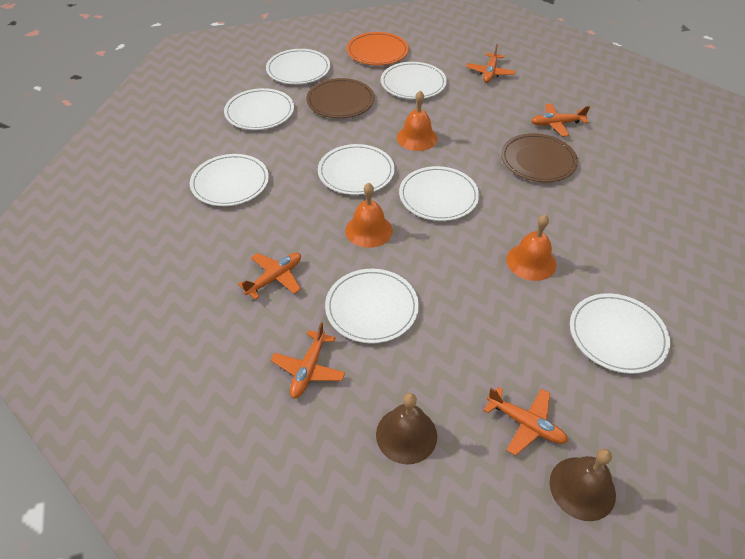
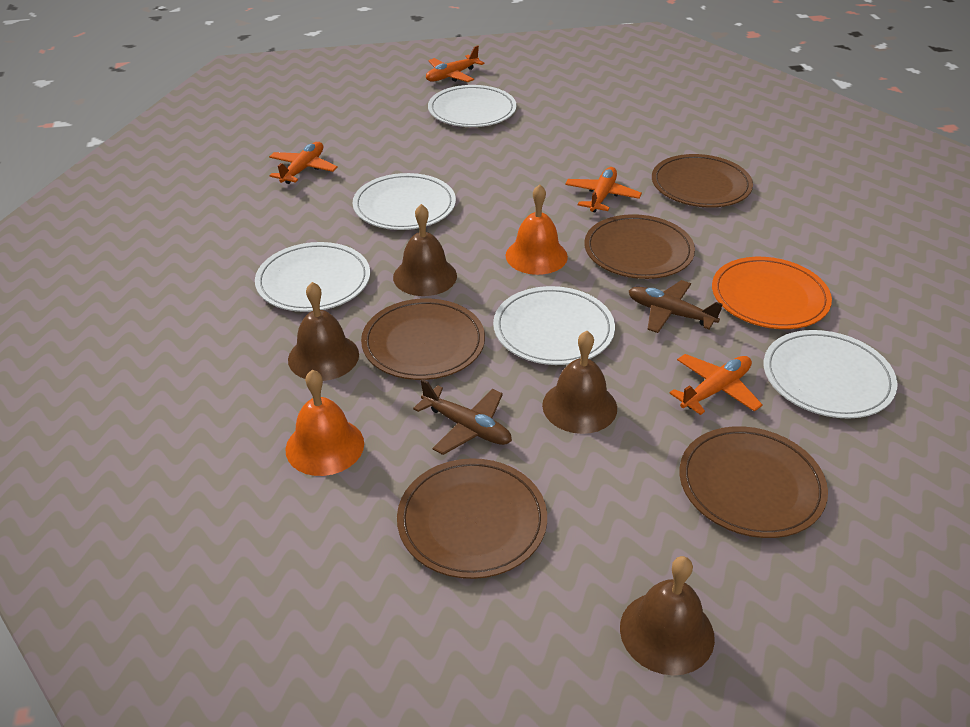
brown bell: [376,393,437,465] [549,449,616,521] = 2 -> [288,282,359,381] [393,204,457,296] [542,331,617,434] [620,556,715,675] = 4
brown plane: none = 0 -> [413,379,512,455] [629,280,723,333] = 2
brown plate: [306,78,375,118] [501,133,578,182] = 2 -> [361,298,485,380] [397,458,547,579] [584,214,695,279] [652,154,753,208] [680,426,828,538] = 5
orange bell: [345,183,393,248] [397,91,437,151] [506,215,556,281] = 3 -> [286,370,364,476] [505,184,568,275] = 2
orange plane: [238,253,301,300] [271,322,345,398] [466,44,515,83] [483,387,568,456] [532,104,590,137] = 5 -> [269,142,338,184] [426,45,484,82] [565,167,642,213] [669,354,763,415] = 4
white plate: [190,154,269,206] [224,88,294,130] [266,49,330,84] [318,144,395,195] [325,269,419,344] [381,62,447,99] [399,166,479,221] [570,293,670,374] = 8 -> [255,242,370,312] [353,173,456,230] [428,85,516,127] [493,286,615,365] [764,330,898,419] = 5

